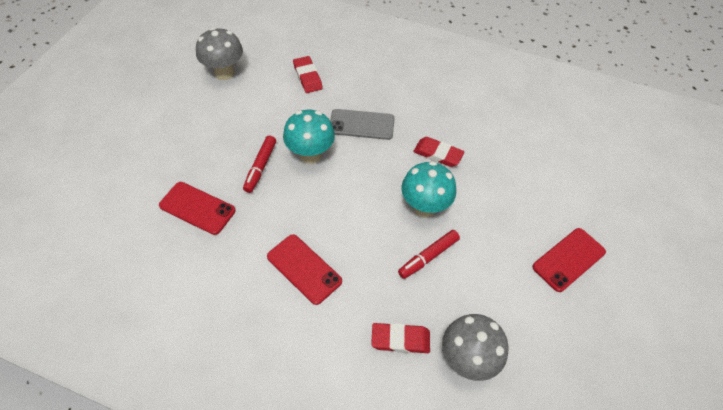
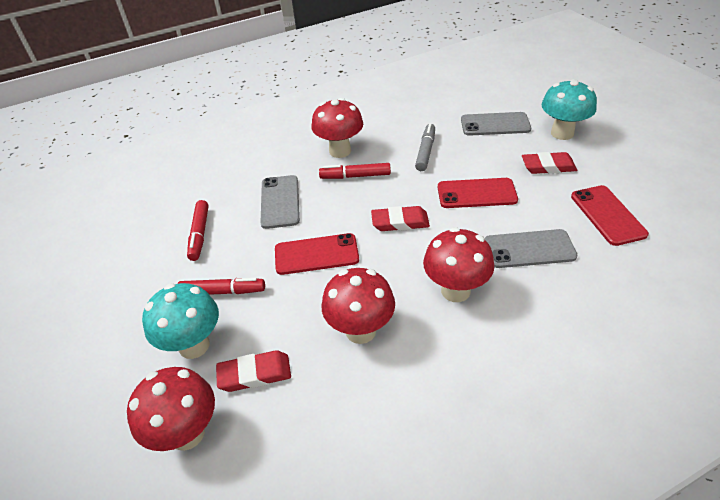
grey marker: none = 0 -> [415,123,435,171] = 1
grey mushroom: [196,27,243,80] [442,314,509,381] = 2 -> none = 0
grey phone: [330,109,395,140] = 1 -> [260,175,300,229] [461,112,531,136] [485,229,578,268] = 3
red marker: [243,135,276,193] [398,230,460,279] = 2 -> [177,278,265,295] [187,200,209,261] [319,163,391,179] = 3
red mushroom: none = 0 -> [127,367,215,451] [311,98,363,158] [322,268,395,344] [423,227,494,302] = 4

